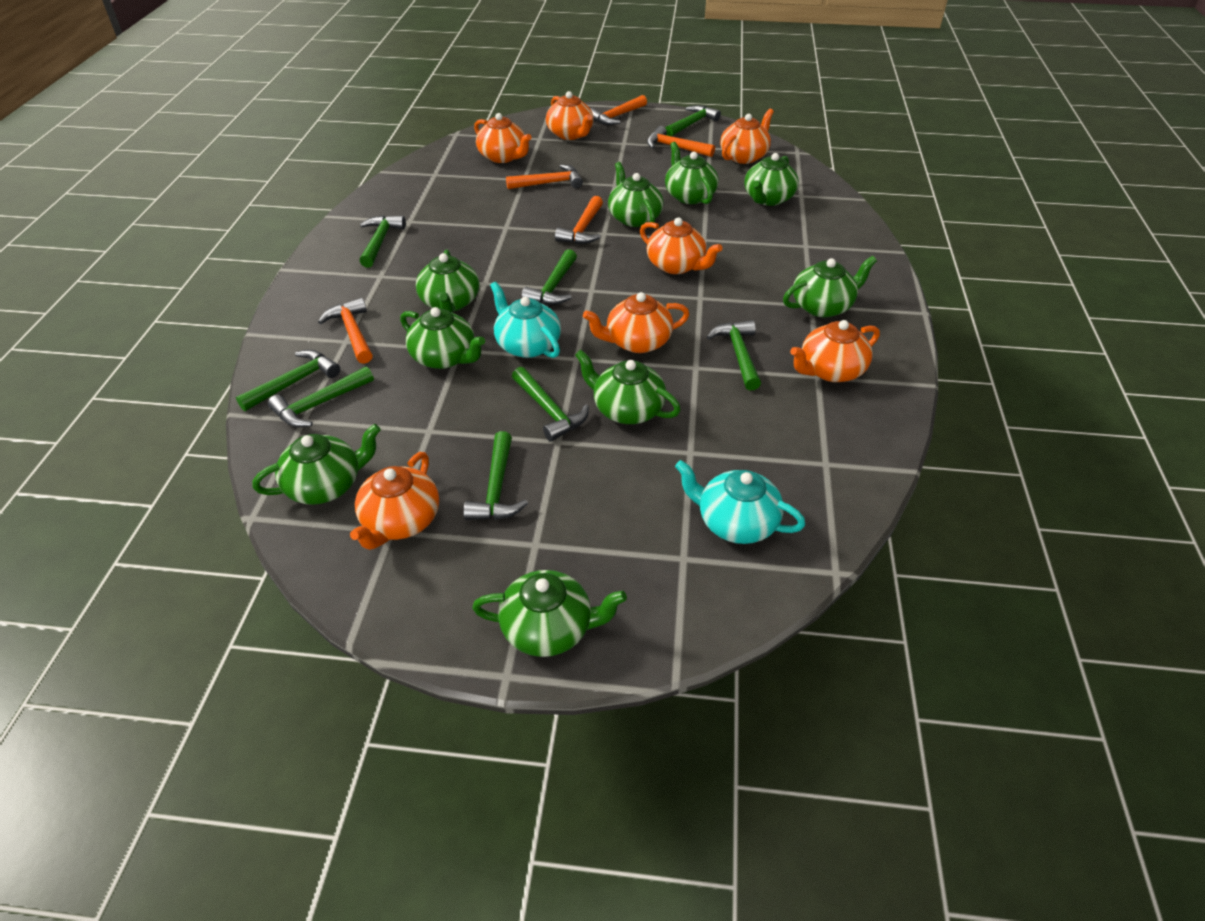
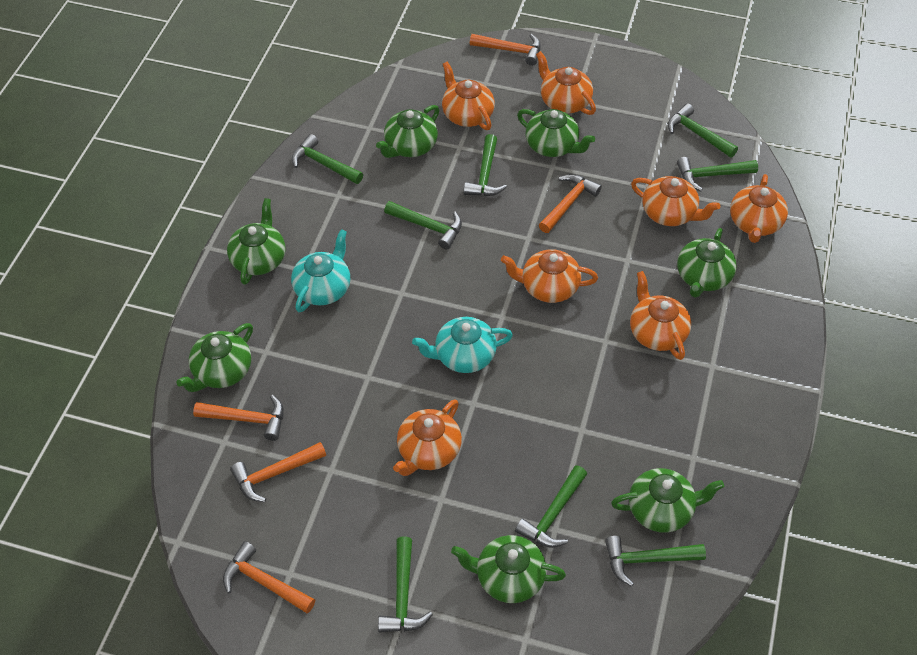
green teapot: [252,424,381,505] [400,307,485,369] [416,250,479,313] [472,570,627,657] [575,349,681,424] [608,162,664,227] [665,142,719,204] [744,153,799,206] [783,256,877,317] = 9 -> [176,323,253,392] [227,198,285,285] [376,105,439,158] [451,535,566,603] [517,109,595,157] [611,468,724,533] [677,228,737,298] = 7

